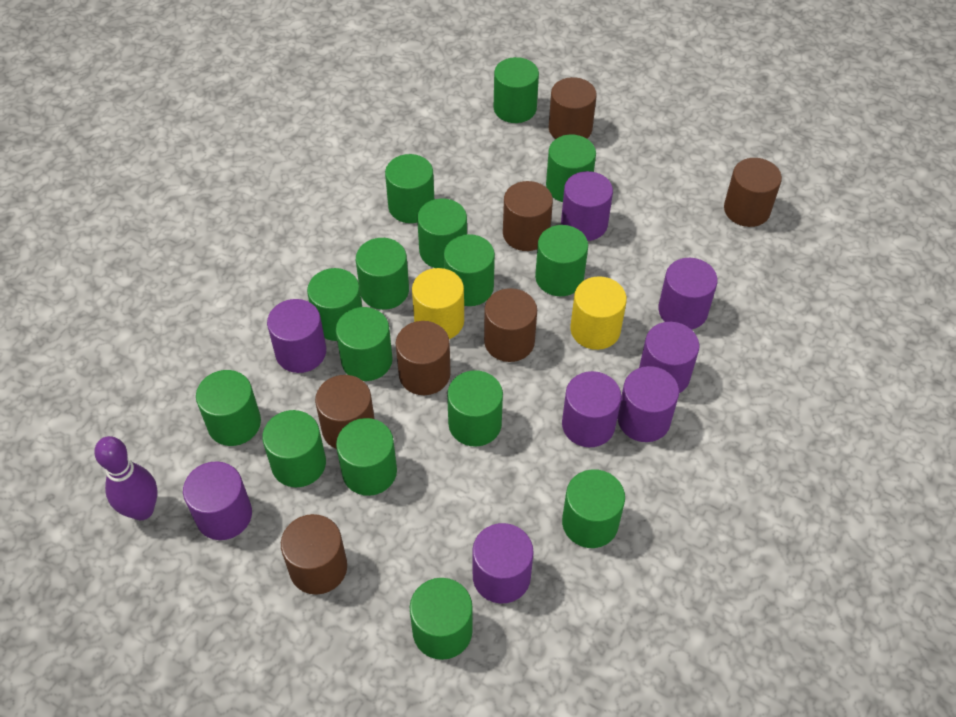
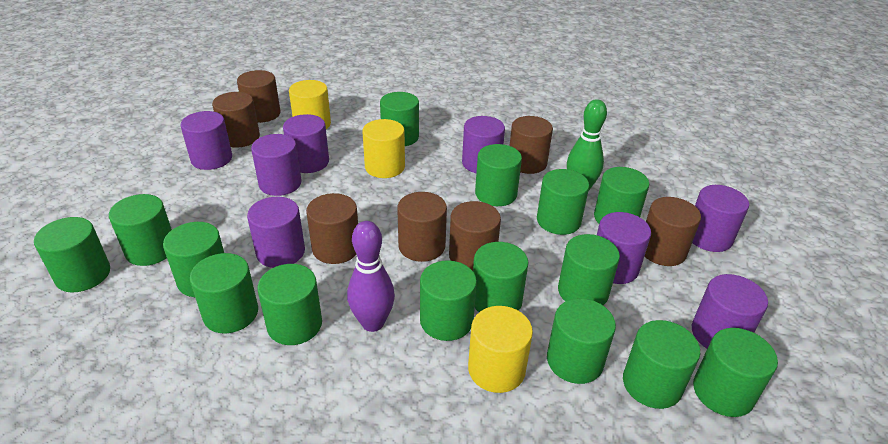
green bowling pin: none = 0 -> [567,99,607,190] = 1
yellow cylinder: [412,268,464,339] [570,276,627,350] = 2 -> [289,80,331,129] [363,119,405,178] [468,306,533,393] = 3

